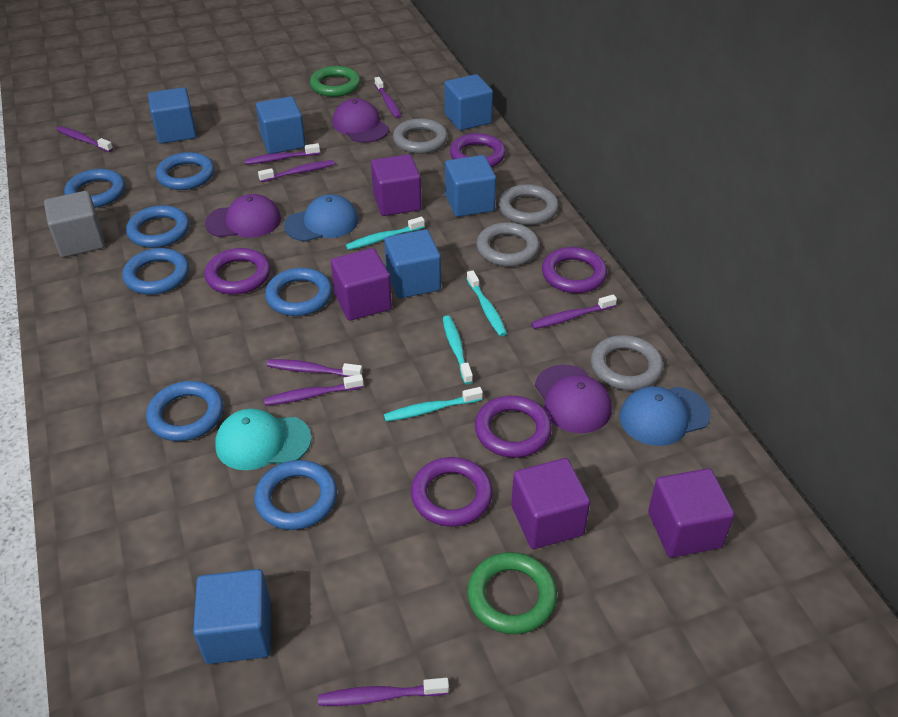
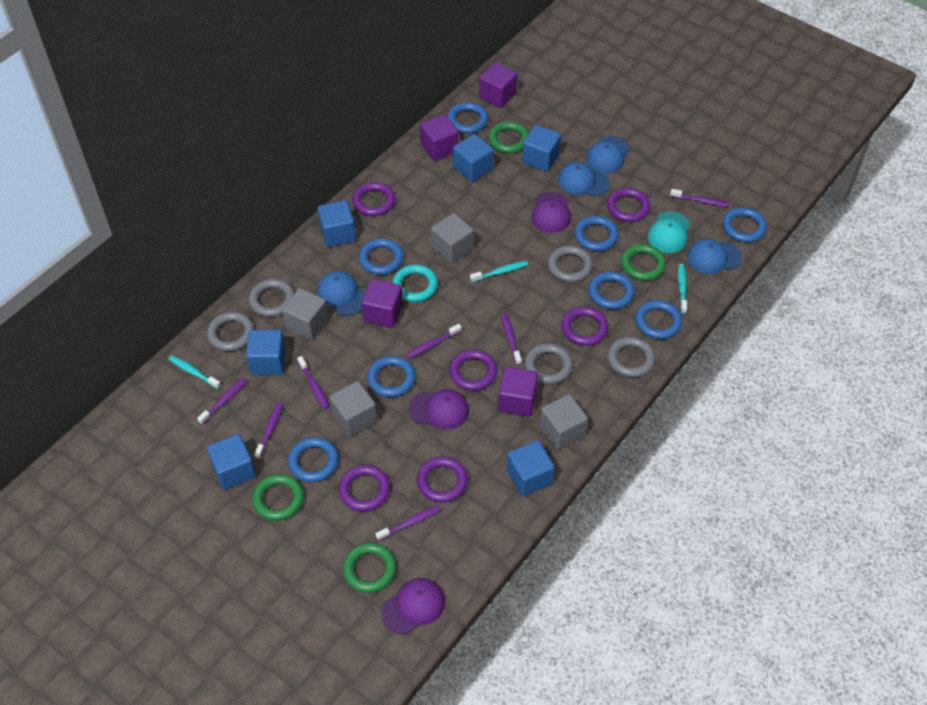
blue cap: [284,194,359,242] [619,386,711,446] = 2 -> [318,271,365,316] [558,162,610,197] [586,136,630,173] [687,239,742,274] = 4
blue ring: [64,169,125,208] [122,248,189,295] [126,205,189,248] [146,381,224,441] [156,152,214,190] [254,460,337,530] [265,268,332,316] = 7 -> [288,437,339,482] [359,238,404,275] [367,356,415,397] [447,102,488,134] [574,216,618,251] [589,271,635,309] [635,300,682,339] [722,207,767,243] = 8
green ring: [310,66,361,97] [467,552,557,634] = 2 -> [252,474,304,521] [343,542,396,593] [488,121,529,153] [621,244,666,281] = 4
grey cube: [44,191,105,257] = 1 -> [282,288,329,340] [329,381,377,437] [431,213,474,264] [540,394,588,450] = 4
grey ring: [393,118,448,154] [476,222,540,266] [498,184,559,225] [591,335,663,391] = 4 -> [207,312,254,351] [249,279,294,317] [525,343,573,384] [548,246,593,282] [607,337,655,377] = 5
purple ring: [205,248,270,295] [411,457,493,527] [450,133,506,167] [475,396,552,458] [542,247,607,293] = 5 -> [339,465,390,511] [352,182,395,216] [417,456,468,503] [449,350,497,391] [561,306,608,346] [607,188,650,222] = 6
purple toothbrush: [57,126,113,152] [244,143,320,165] [258,160,335,182] [264,374,364,406] [267,359,362,377] [318,678,449,706] [374,77,401,119] [531,294,617,329] = 8 -> [197,377,247,425] [254,402,283,459] [297,356,329,409] [375,505,440,541] [405,324,461,359] [501,313,522,365] [670,189,729,207] = 7
turquoise ring: none = 0 -> [392,264,438,302] = 1
turquoise toothbrush: [346,217,425,250] [384,387,483,422] [443,316,473,384] [467,270,507,336] = 4 -> [169,355,221,389] [470,261,528,282] [678,264,687,314] = 3

